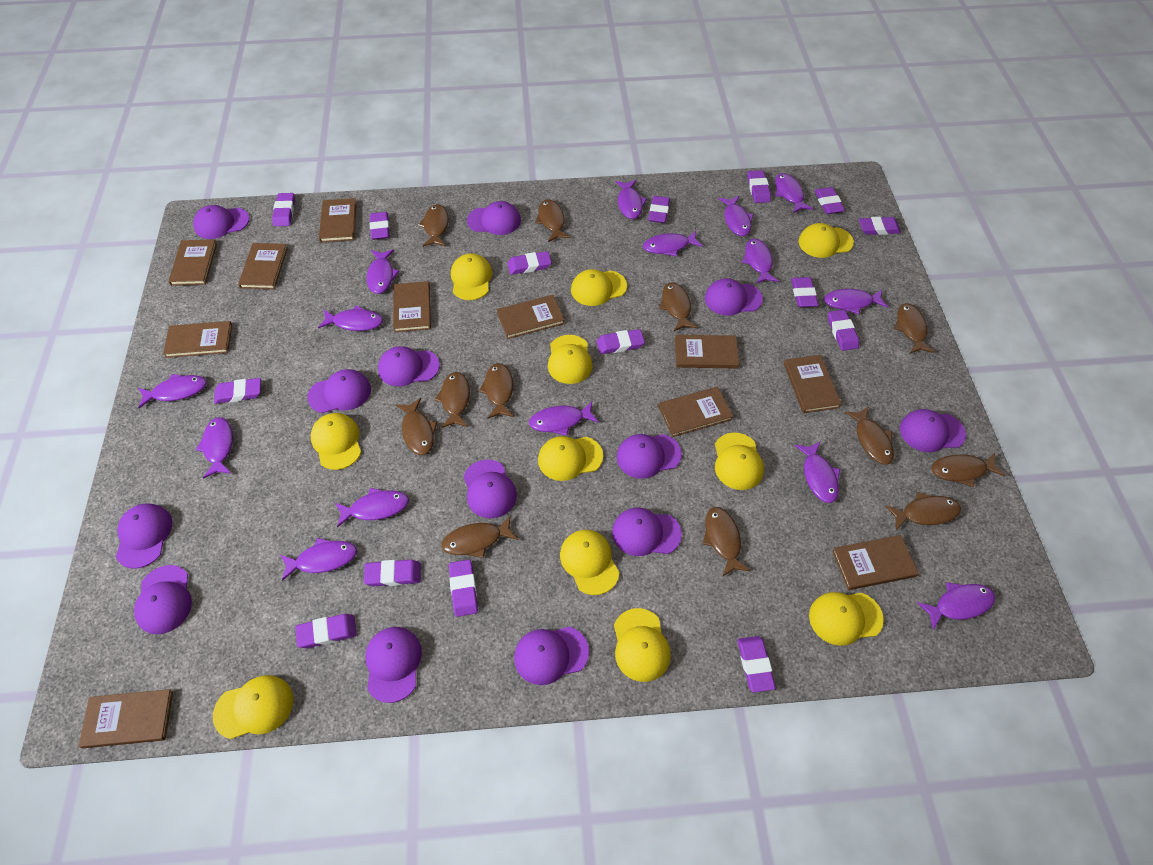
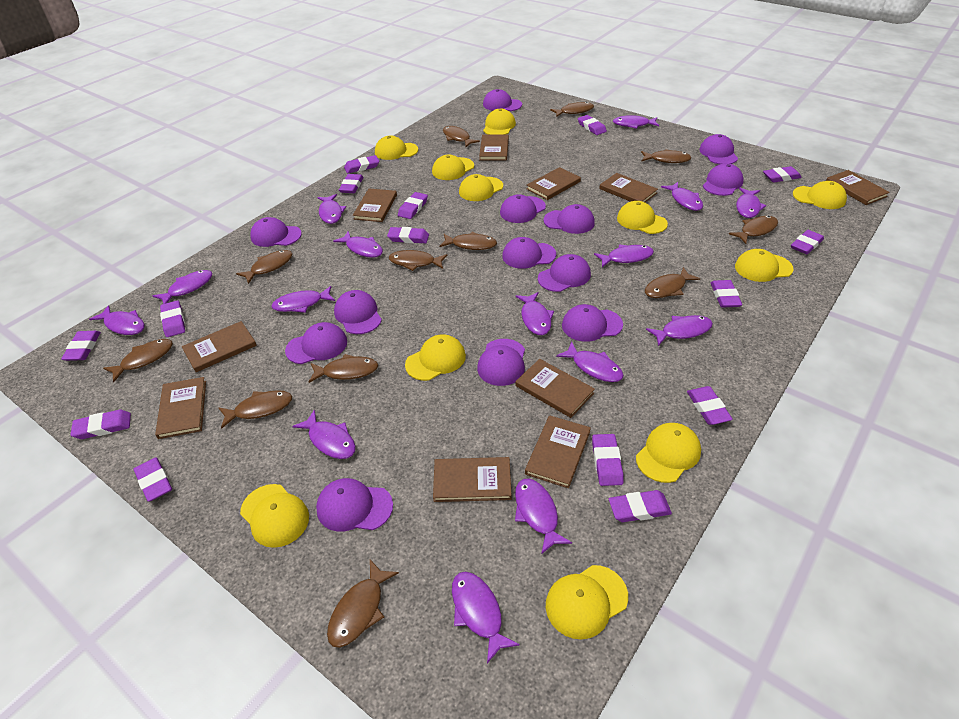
brown book: [79,689,173,748] [163,321,232,358] [168,239,217,286] [238,243,288,289] [319,198,357,242] [393,281,431,332] [497,295,565,339] [658,387,733,437] [675,335,739,369] [784,355,842,413] [832,535,919,590] = 11 -> [155,377,206,439] [182,321,257,372] [353,189,397,222] [433,457,512,502] [479,134,509,161] [515,359,595,418] [525,415,591,488] [526,167,581,200] [599,173,658,202] [826,170,890,205] = 10

